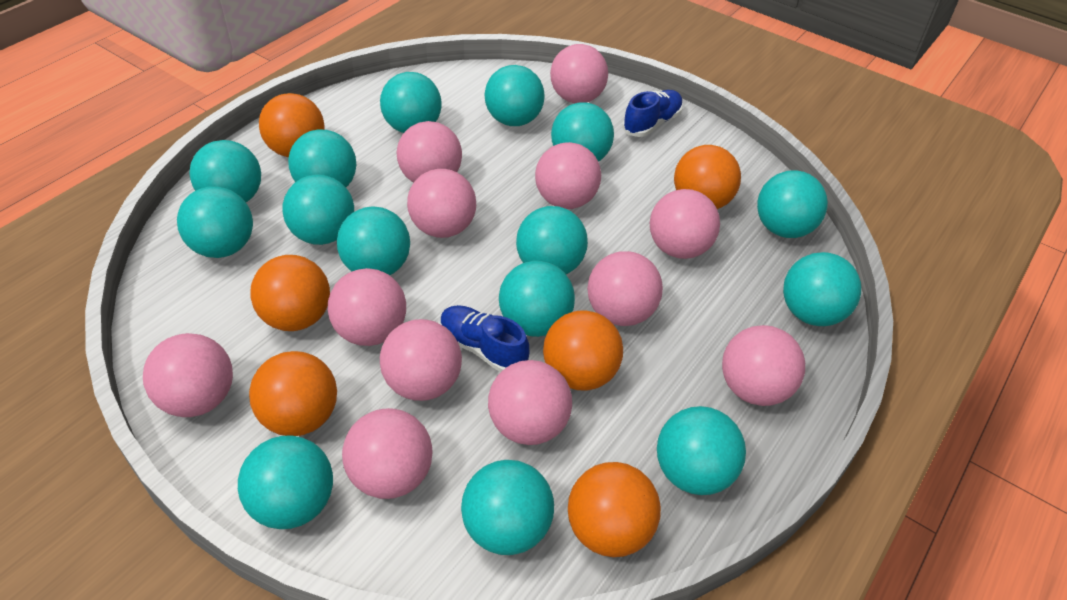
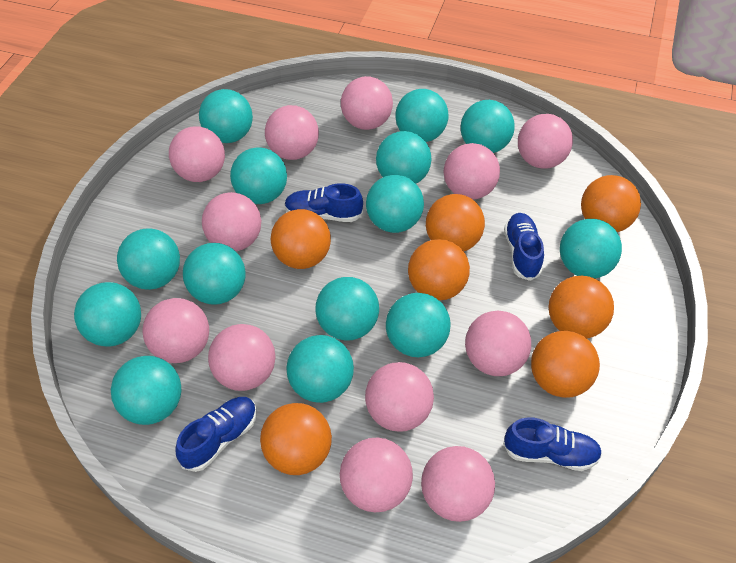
blue shoe: [440,305,529,372] [622,90,683,137] = 2 -> [175,397,257,472] [284,183,363,222] [503,417,602,471] [504,213,544,281] = 4
orange ball: [249,351,337,436] [250,255,330,331] [259,93,324,157] [543,310,623,390] [568,462,661,557] [674,145,741,209] = 6 -> [260,403,332,475] [271,209,331,269] [408,239,470,301] [426,194,485,251] [531,331,600,398] [549,276,614,339] [581,175,641,232] = 7
turquoise ball: [177,186,253,258] [189,140,261,202] [238,436,333,529] [282,174,354,245] [288,129,356,187] [337,207,410,275] [380,72,442,133] [461,460,554,555] [485,65,545,126] [499,261,575,337] [516,206,588,274] [551,102,614,162] [657,406,746,495] [757,170,828,238] [783,252,861,326] = 15 -> [74,282,141,347] [111,356,181,425] [117,228,180,290] [183,243,246,304] [199,89,253,143] [230,148,287,204] [287,335,354,403] [316,277,379,341] [366,175,424,233] [376,131,432,184] [386,293,451,357] [395,89,449,142] [461,100,515,153] [560,219,622,279] = 14

